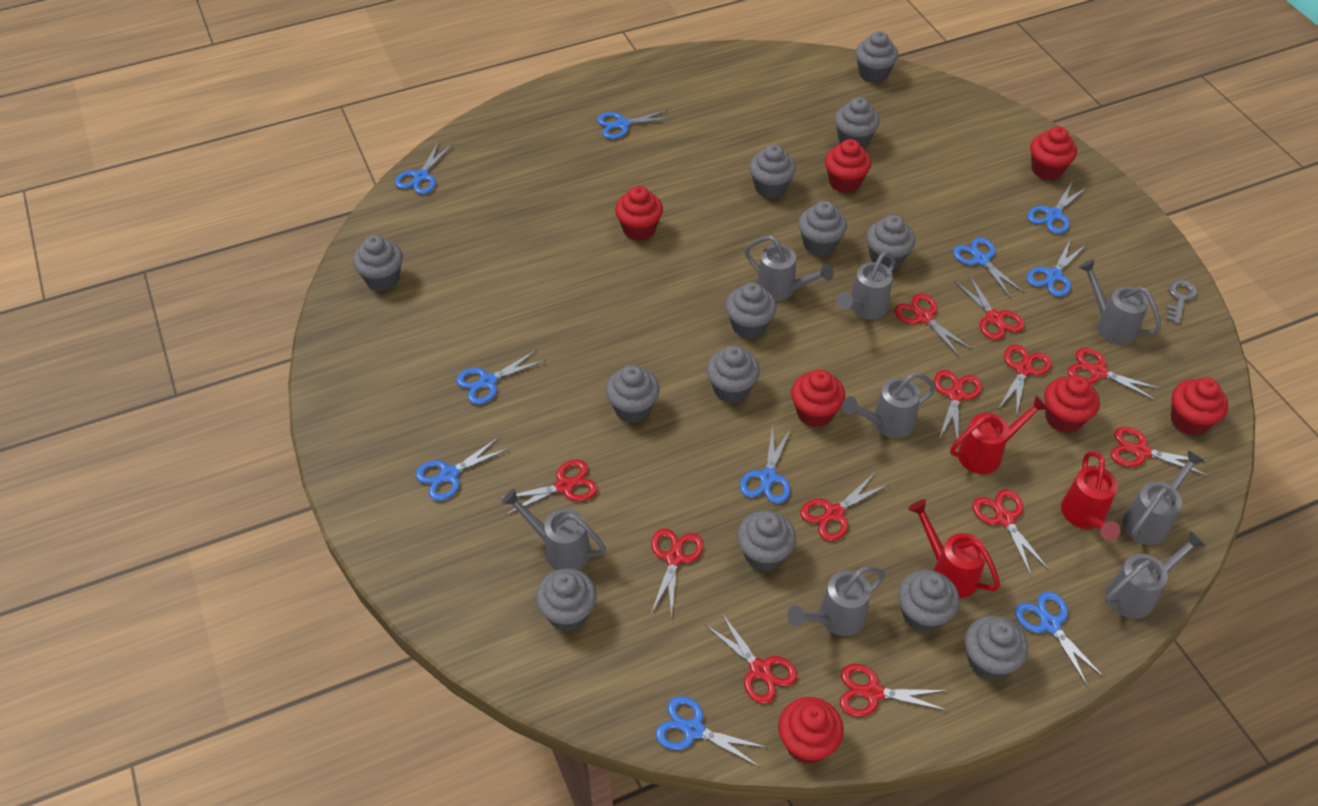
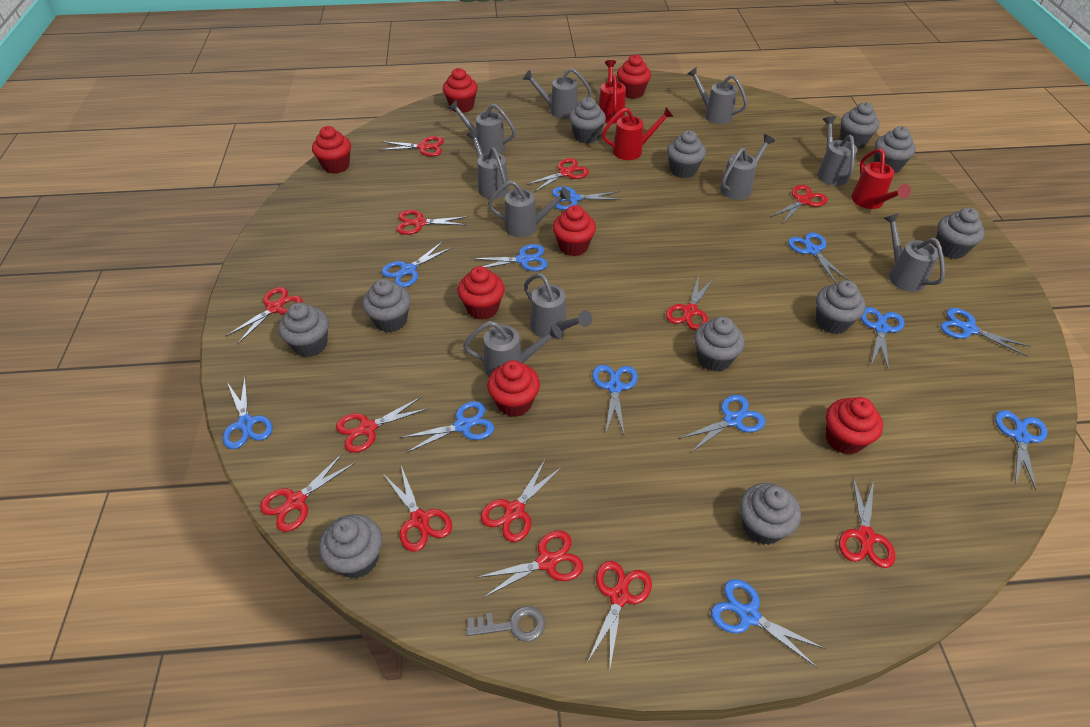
blue scissors: [395,141,453,194] [415,436,510,501] [456,350,546,405] [597,109,674,139] [656,696,768,767] [740,425,791,504] [953,237,1025,298] [1015,591,1105,687] [1027,182,1087,234] [1027,241,1086,297] = 10 -> [223,377,273,449] [382,241,451,288] [400,401,494,453] [472,244,548,271] [552,186,621,210] [592,365,638,434] [679,395,766,452] [711,579,826,668] [788,232,848,283] [861,307,904,371] [940,308,1030,356] [995,410,1048,490] = 12
grey cupcake: [353,235,403,291] [536,568,597,631] [606,365,660,423] [706,346,760,403] [725,282,777,339] [737,510,796,571] [749,144,796,198] [798,201,847,256] [835,97,880,149] [855,31,898,83] [866,215,915,269] [898,570,960,633] [965,616,1028,680] = 13 -> [278,303,329,357] [319,514,382,578] [362,279,411,333] [569,97,606,143] [667,130,706,178] [694,317,745,372] [740,483,801,545] [816,280,866,334] [840,102,880,149] [874,126,916,174] [935,208,985,259] = 11
grey watering can: [502,489,606,570] [745,236,834,301] [787,566,885,636] [836,251,895,320] [842,372,936,438] [1078,259,1161,345] [1105,531,1206,619] [1123,450,1205,545] = 8 -> [448,100,516,154] [463,321,563,376] [467,130,509,199] [488,180,571,237] [523,68,592,119] [524,273,592,338] [688,67,748,124] [720,134,775,200] [817,116,857,186] [884,213,945,292] = 10
red scissors: [499,460,598,515] [651,528,704,619] [705,612,797,704] [800,473,889,541] [840,664,948,717] [894,293,973,357] [934,370,982,439] [955,275,1025,340] [973,489,1049,575] [999,345,1052,416] [1068,348,1162,401] [1111,427,1209,476] = 12 -> [226,287,303,344] [260,453,355,532] [336,396,429,453] [379,136,444,156] [383,466,452,552] [397,210,468,235] [476,531,583,597] [481,458,562,542] [525,158,589,192] [587,561,652,667] [666,274,714,330] [770,185,828,223] [839,477,895,568] = 13

